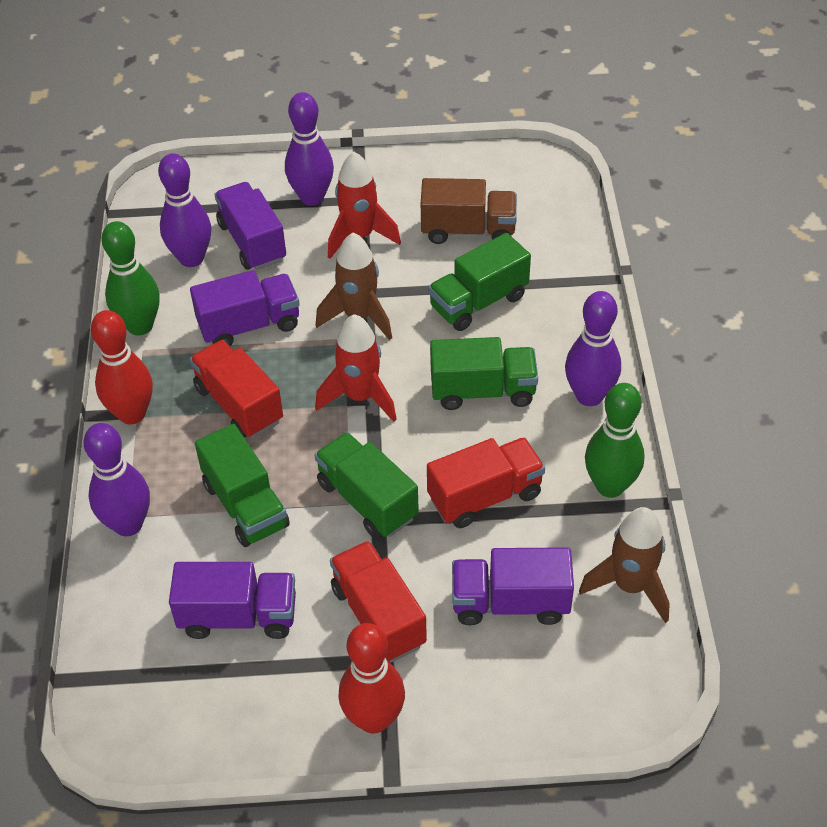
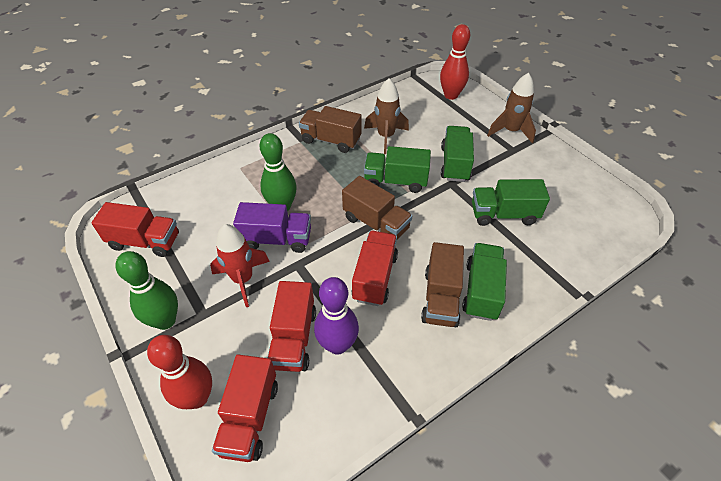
brown truck: [421,178,517,244] = 1 -> [299,106,361,153] [342,176,412,240] [421,242,464,327] = 3
purple bowling pin: [84,423,150,536] [158,154,211,267] [285,92,334,206] [565,291,621,406] = 4 -> [314,277,359,355] = 1
purple truck: [169,562,296,639] [190,270,300,346] [215,182,286,270] [452,547,574,625] = 4 -> [233,202,311,253] = 1
red rocket: [315,314,397,422] [328,152,401,259] = 2 -> [210,224,270,307] = 1
red truck: [190,340,283,438] [330,541,427,663] [427,437,545,528] = 3 -> [91,202,179,257] [212,355,278,462] [268,281,316,372] [352,231,398,306] = 4

